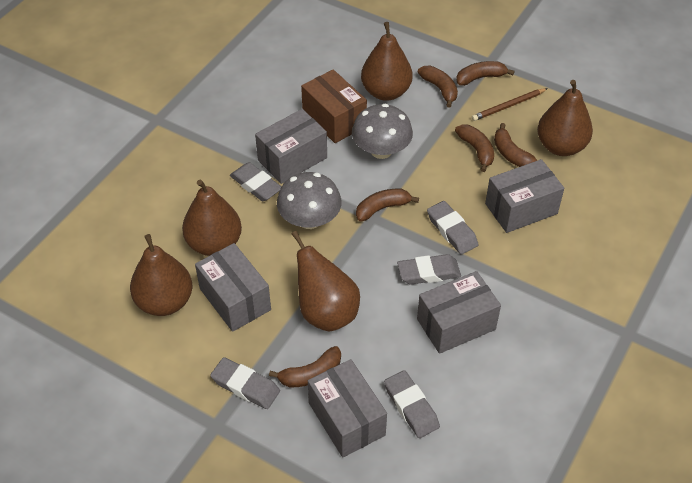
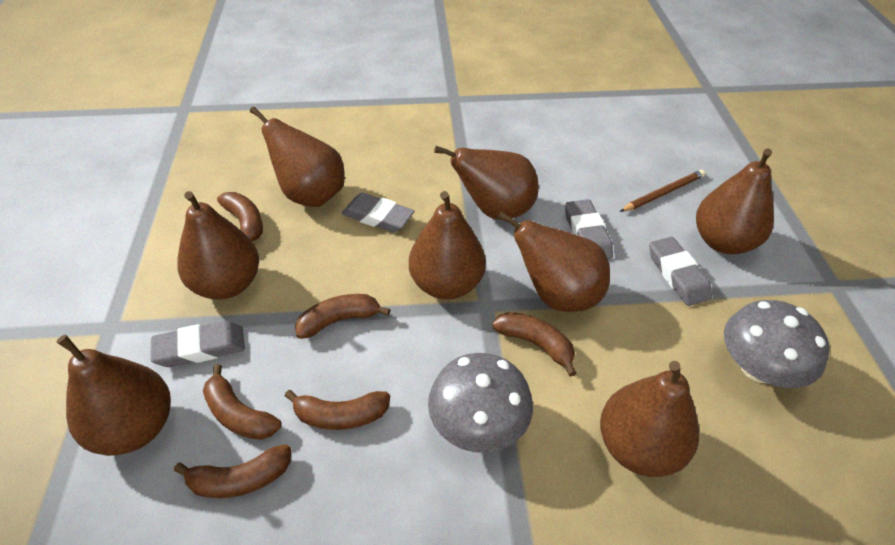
brown box: [301,69,367,143] = 1 -> none = 0
brown pear: [130,234,192,316] [182,180,242,256] [292,231,360,332] [361,22,413,101] [537,80,593,156] = 5 -> [57,335,171,456] [177,191,259,300] [250,107,345,207] [409,191,486,299] [434,146,539,220] [497,212,610,312] [600,361,699,477] [696,149,774,254] = 8
grey box: [195,243,271,332] [255,109,327,184] [308,359,387,458] [417,271,501,354] [485,159,564,233] = 5 -> none = 0
grey eraser: [210,357,280,409] [230,162,282,201] [384,370,440,438] [397,254,461,284] [427,201,478,254] = 5 -> [150,321,245,367] [342,193,414,232] [565,199,613,259] [649,237,712,306] = 4

